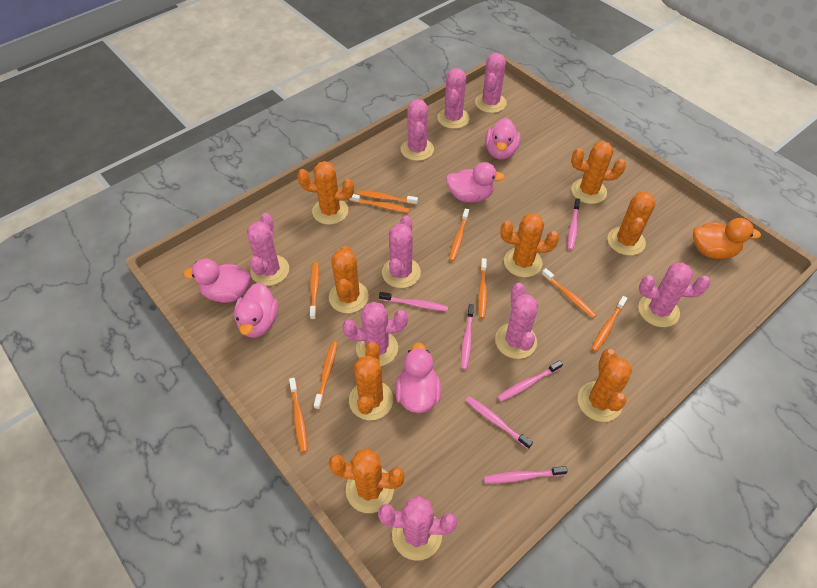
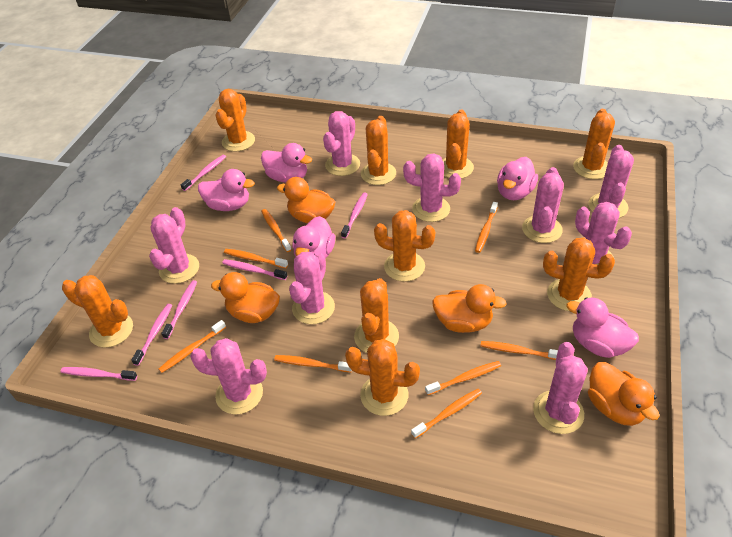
orange cactus: [297,161,354,225] [328,448,405,513] [329,246,369,313] [349,342,393,420] [500,213,559,277] [571,141,626,204] [578,349,632,422] [608,192,655,256] = 8 -> [62,275,133,348] [215,89,255,152] [345,339,420,416] [354,278,399,353] [361,116,396,185] [374,210,435,282] [442,110,474,179] [543,238,615,311] [573,109,615,179] = 9
orange duck: [693,218,761,259] = 1 -> [211,272,280,323] [277,177,335,223] [432,284,507,333] [588,362,659,426] = 4
orange toothbrush: [289,378,308,452] [310,262,319,320] [314,342,337,410] [349,194,410,213] [357,191,418,205] [449,209,469,261] [478,258,487,319] [542,268,596,318] [591,296,628,352] = 9 -> [159,320,226,373] [224,249,288,268] [261,209,291,252] [274,355,352,372] [411,389,482,438] [425,361,501,395] [475,202,498,253] [480,341,558,360] = 8

